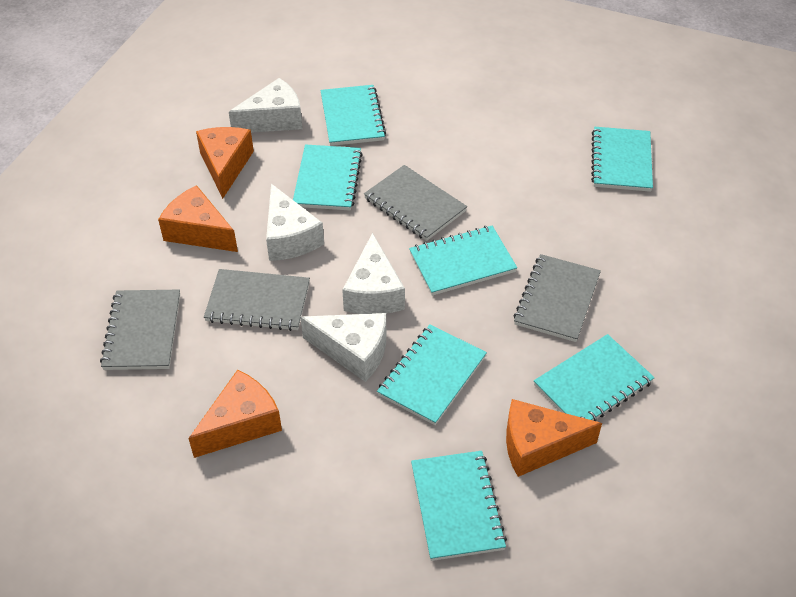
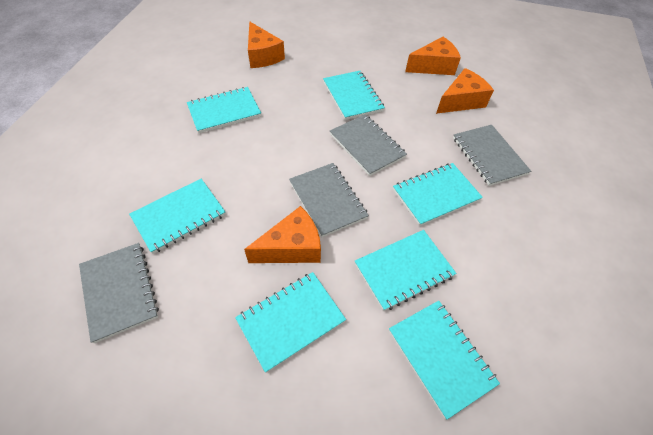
white cheese: [229,78,302,133] [266,184,324,261] [301,313,386,382] [342,233,405,314] = 4 -> none = 0

